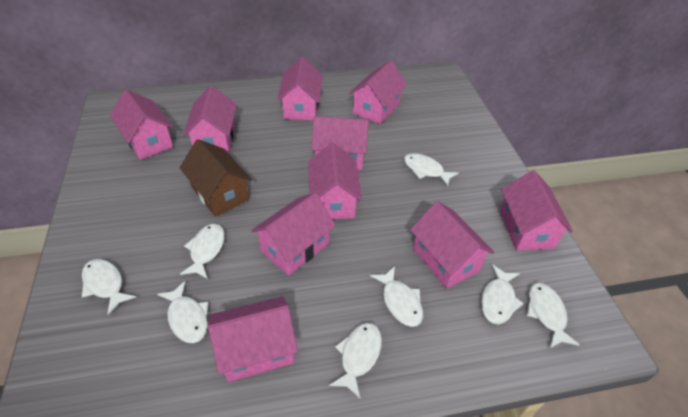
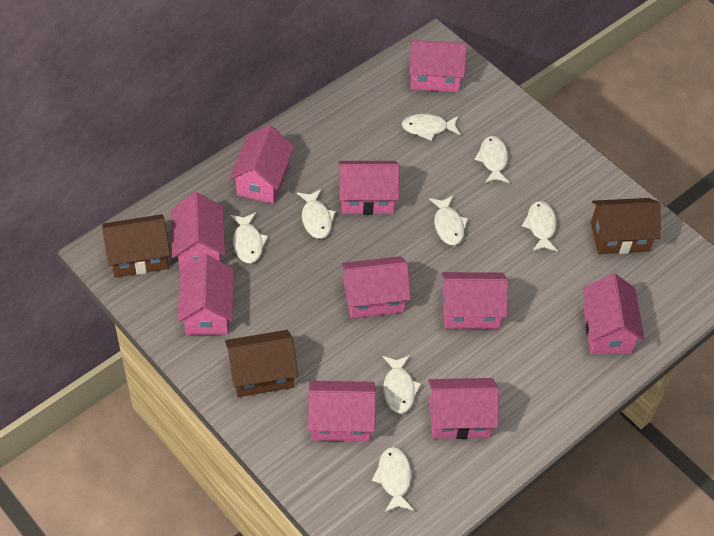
brown house: [179,139,252,217] = 1 -> [102,214,170,278] [225,330,298,397] [591,198,661,254] = 3

